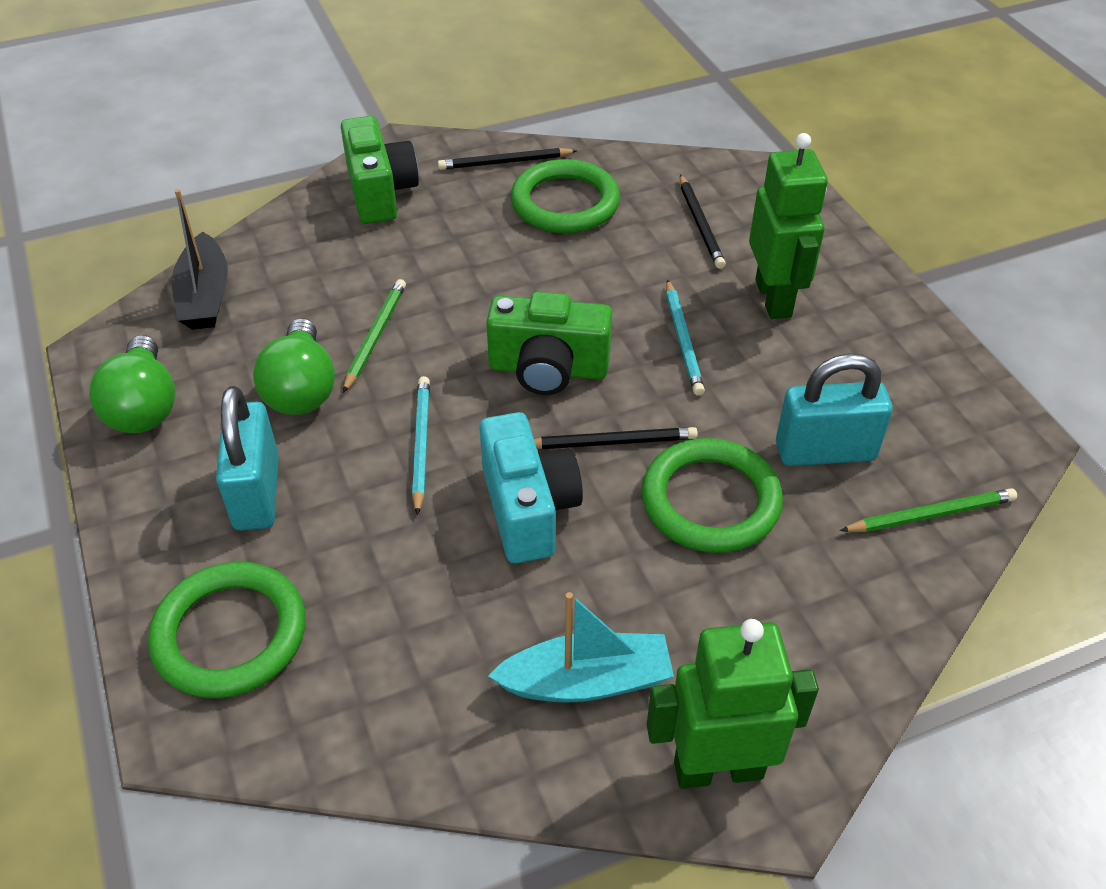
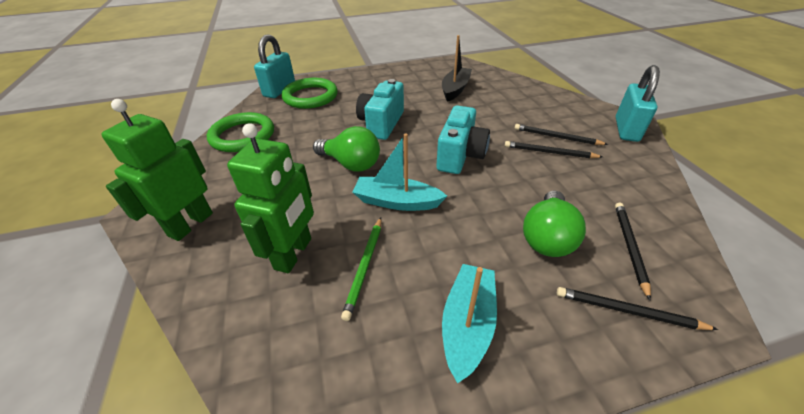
black pencil: [438,148,578,170] [534,427,698,449] [680,175,726,269] = 3 -> [505,141,603,158] [515,124,609,145] [557,287,719,330] [615,203,651,300] = 4
green camera: [341,116,419,224] [486,292,612,395] = 2 -> none = 0
green pencil: [343,279,406,393] [840,488,1017,532] = 2 -> [341,217,381,321] = 1
green ring: [148,562,306,698] [511,159,620,233] [641,438,783,553] = 3 -> [207,112,274,152] [282,78,338,109] = 2
turquoise boat: [488,592,674,703] = 1 -> [352,134,447,211] [442,264,497,384] = 2
turquoise camera: [480,412,583,563] = 1 -> [356,79,404,140] [436,105,490,174] = 2
turquoise pencil: [412,376,430,515] [666,279,705,396] = 2 -> none = 0

